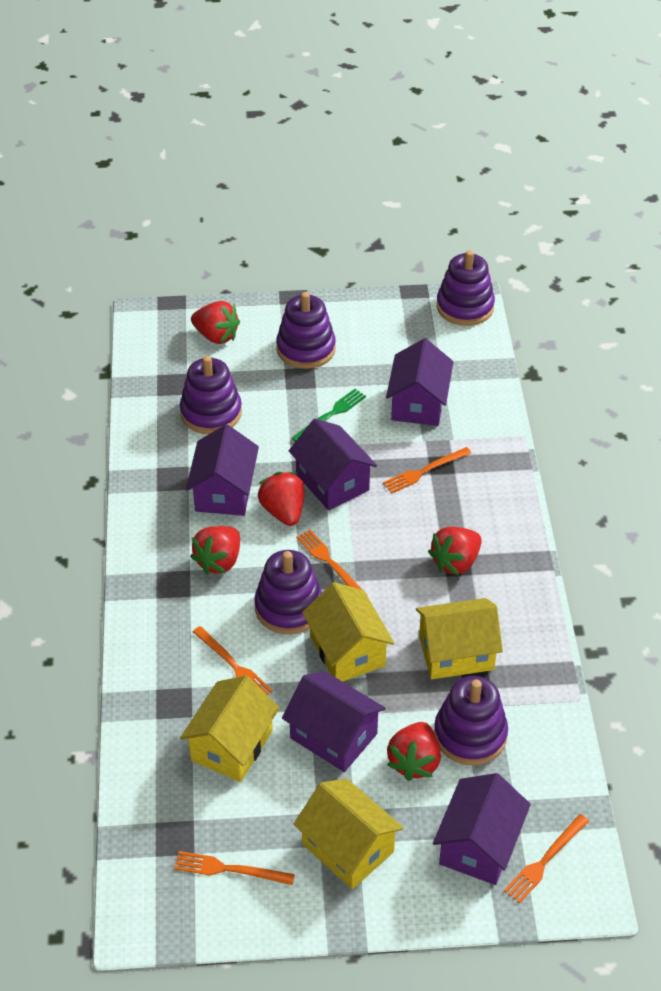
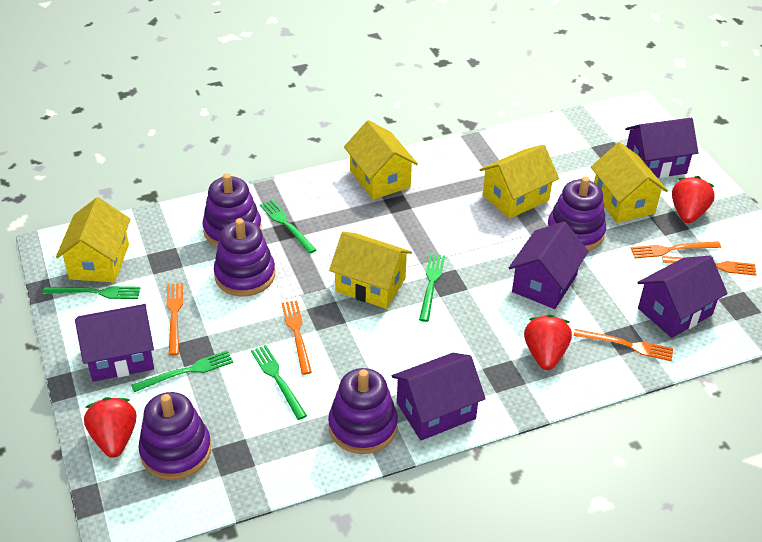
green fork: [292,389,366,442] = 1 -> [43,286,140,299] [131,350,233,392] [251,345,307,420] [260,200,316,254] [419,254,445,322] = 5
red strawberry: [190,526,240,574] [191,301,240,344] [258,472,304,526] [387,722,441,781] [428,527,482,575] = 5 -> [84,397,137,458] [524,314,572,370] [672,176,715,223] = 3
yellow house: [180,676,280,782] [293,778,404,889] [302,582,394,682] [416,598,503,679] = 4 -> [56,197,131,283] [329,231,412,309] [344,120,418,200] [479,144,559,219] [591,142,668,223] = 5

